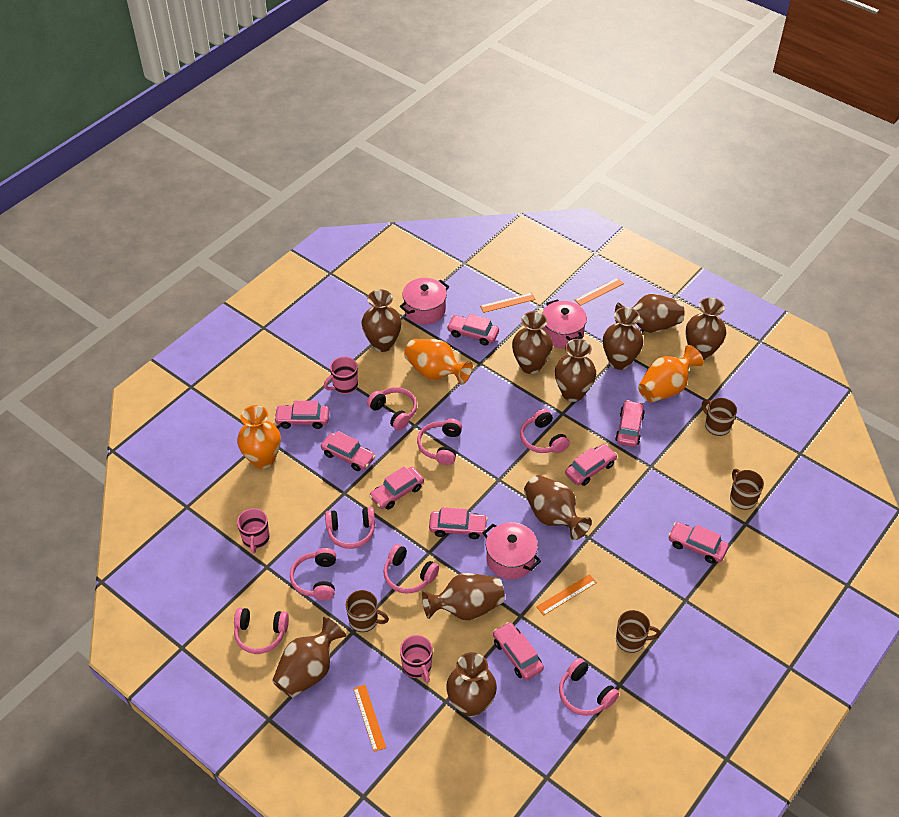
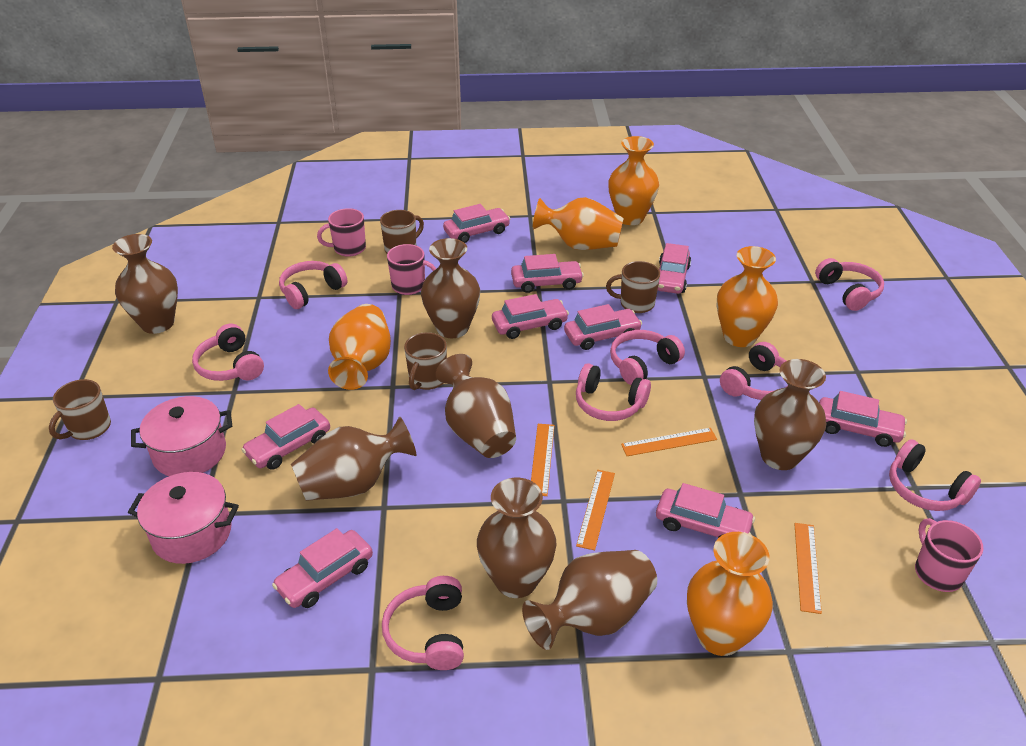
brown vase: [272,617,346,698] [361,289,402,352] [422,573,505,621] [446,652,497,717] [512,311,553,374] [524,475,592,540] [555,339,596,402] [603,307,644,370] [615,294,685,333] [685,298,726,360] = 10 -> [112,234,178,334] [291,416,417,501] [421,238,480,338] [436,354,516,458] [477,478,556,598] [522,550,657,650] [754,359,826,470] = 7
orange vase: [237,405,281,469] [404,339,473,385] [638,345,704,403] = 3 -> [328,304,391,390] [533,197,624,250] [608,136,659,225] [687,532,773,656] [717,246,778,347] = 5
pink pot: [400,278,449,325] [483,522,541,579] [542,299,587,349] = 3 -> [128,472,239,564] [131,396,232,476] = 2

